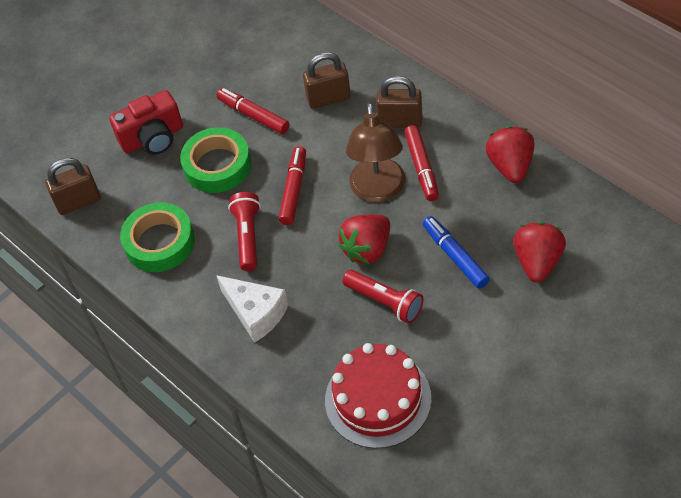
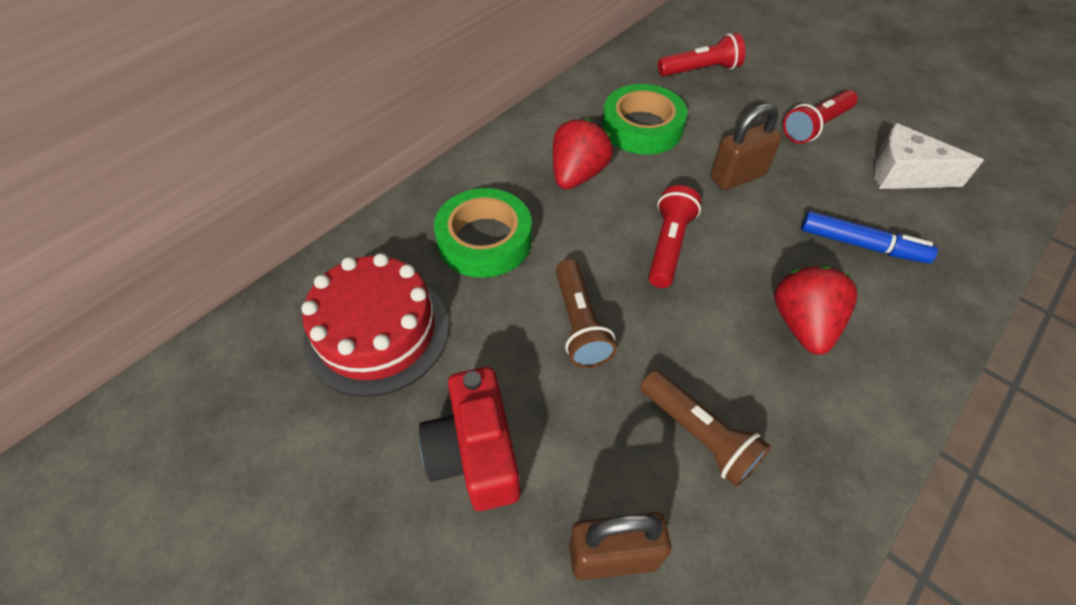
brown flashlight: none = 0 -> [556,259,617,368] [640,370,771,487] = 2
brown lamp: [346,102,405,202] = 1 -> none = 0
brown padlock: [45,158,101,215] [303,52,351,109] [376,76,422,128] = 3 -> [569,512,671,580] [711,103,782,190] = 2
red flashlight: [228,192,261,271] [343,270,424,324] = 2 -> [648,185,701,288] [658,33,746,76] [783,90,858,144] = 3
red marker: [216,88,289,134] [279,146,306,225] [404,125,439,201] = 3 -> none = 0
red strawberry: [338,214,390,264] [485,126,535,183] [513,222,566,282] = 3 -> [553,118,613,189] [774,266,857,355] = 2

